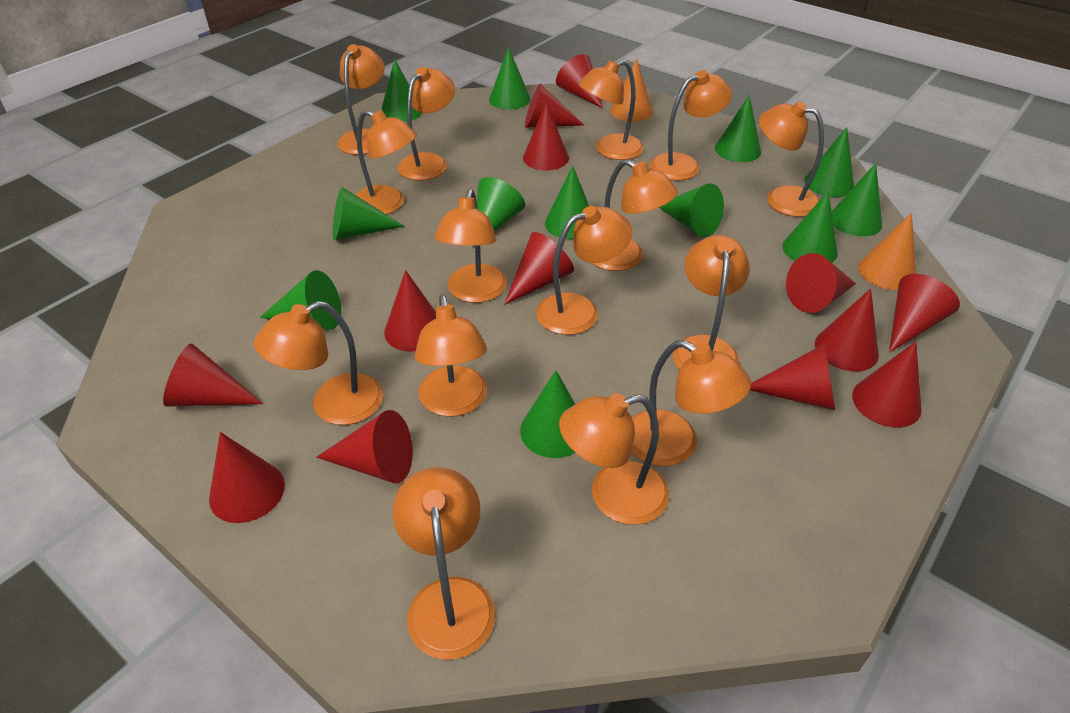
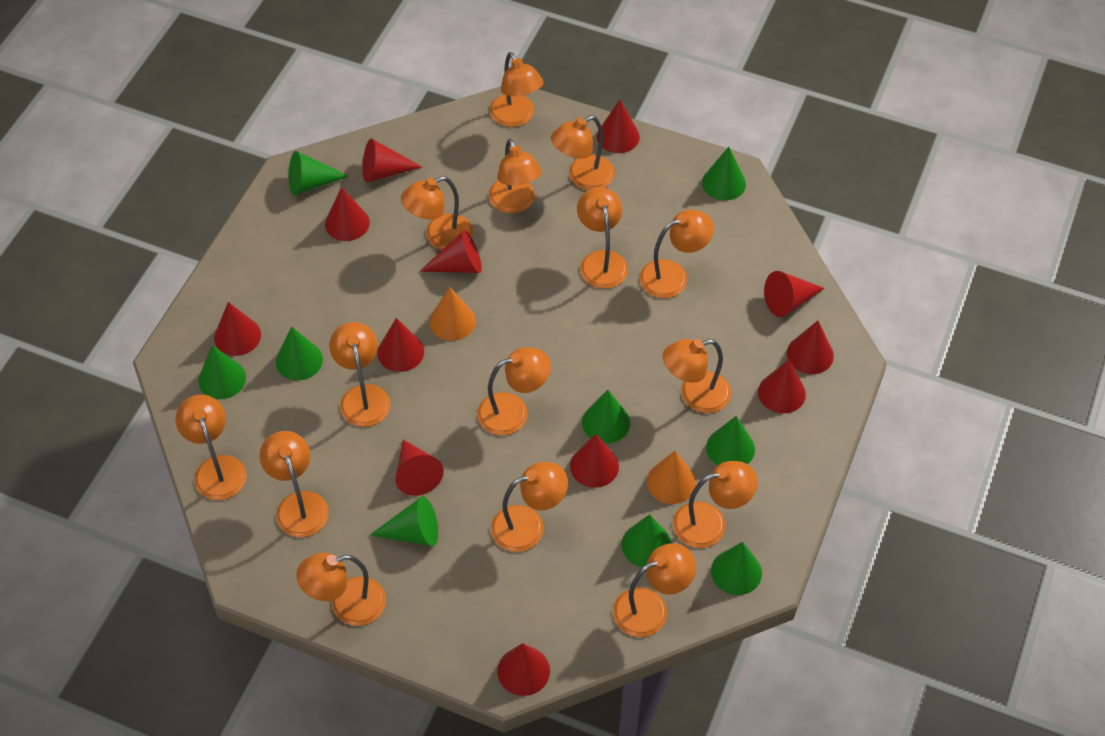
green cone: [260,270,341,330] [333,187,404,240] [381,59,422,122] [472,177,525,248] [489,47,531,109] [520,370,575,458] [545,166,589,239] [659,183,724,237] [715,95,761,162] [782,191,838,263] [804,127,854,197] [832,163,882,236] = 12 -> [198,345,246,399] [276,326,323,381] [289,151,349,195] [370,496,438,546] [582,390,630,444] [622,514,672,567] [702,147,746,200] [706,416,755,466] [711,542,762,595] = 9
red cone: [163,343,264,407] [209,432,285,523] [316,410,413,483] [384,270,436,352] [504,232,574,305] [523,103,569,170] [525,84,584,128] [556,54,603,108] [750,344,835,410] [786,253,856,313] [815,289,879,371] [852,341,922,428] [889,274,960,353] = 13 -> [214,302,261,356] [325,187,370,241] [363,139,422,183] [377,318,424,372] [395,440,444,496] [419,230,482,273] [497,643,550,696] [570,434,619,488] [597,100,640,153] [758,360,806,413] [764,271,825,317] [787,321,834,374] = 12

